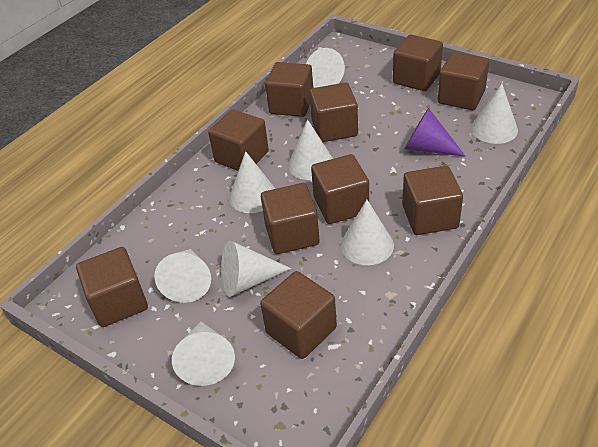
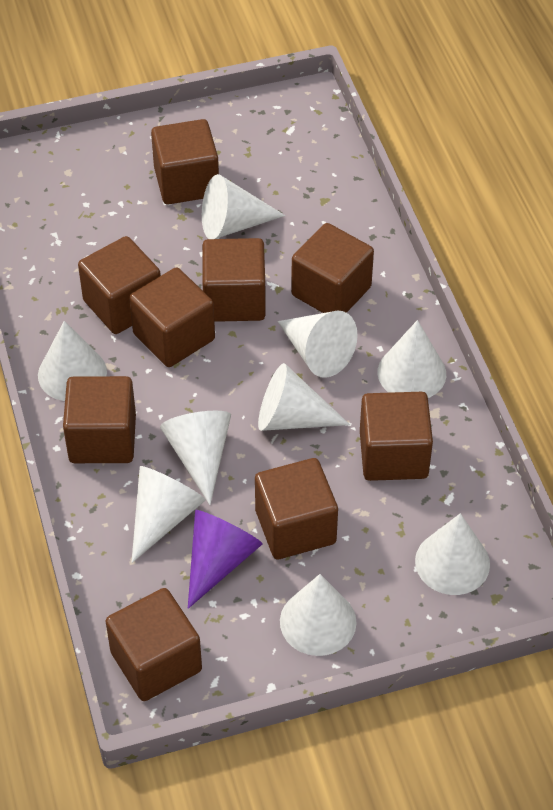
brown cube: [76,247,148,327] [208,109,269,171] [260,271,337,359] [261,183,320,254] [265,62,313,117] [309,83,358,142] [311,154,369,224] [393,35,443,91] [402,166,463,235] [438,52,489,110] = 10 -> [63,376,136,463] [78,236,161,334] [105,588,202,701] [129,268,215,367] [151,119,219,205] [202,238,266,322] [255,458,338,559] [291,223,374,313] [360,392,433,481] = 9
white cone: [154,249,211,303] [172,321,235,386] [221,241,292,297] [229,151,276,213] [288,119,333,180] [306,48,345,88] [341,200,394,265] [471,83,518,144] = 8 -> [38,321,107,401] [131,466,206,563] [160,411,231,505] [202,174,285,239] [258,363,350,431] [278,311,358,378] [280,574,357,656] [378,320,446,398] [415,513,490,595] = 9

